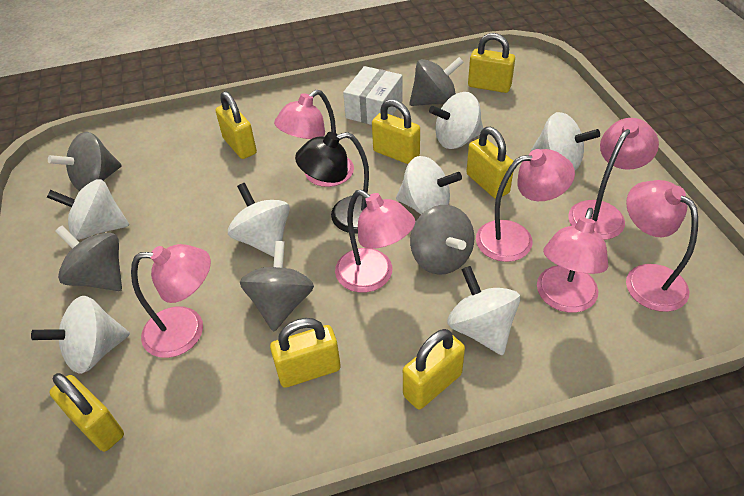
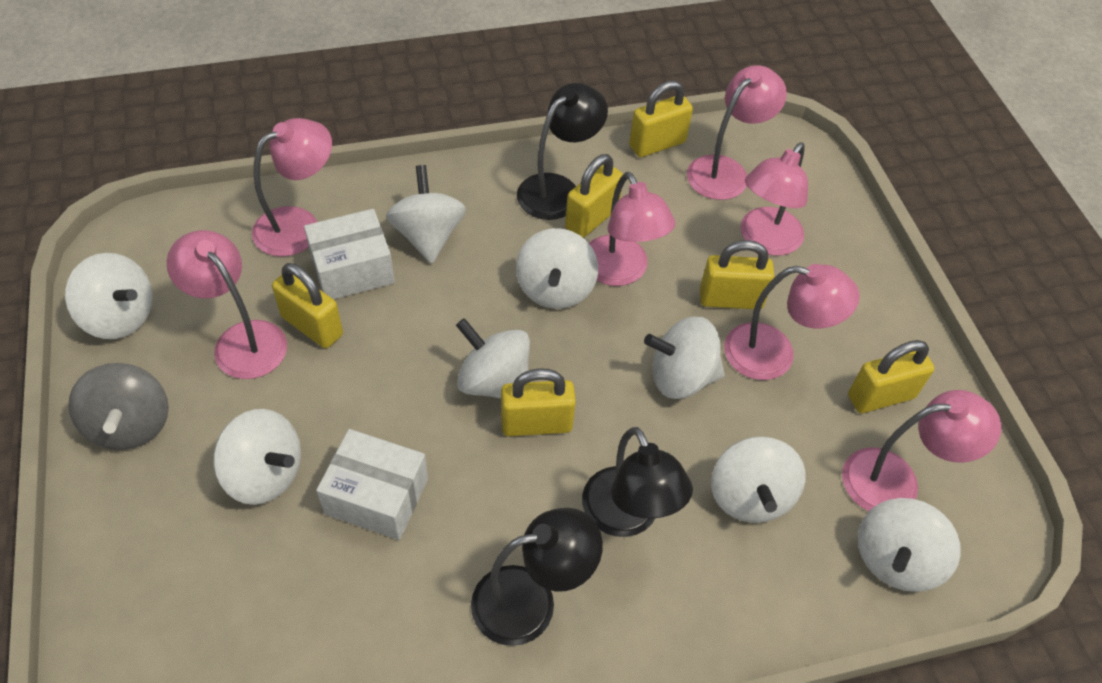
black lamp: [295,132,369,234] = 1 -> [471,508,603,646] [517,83,608,220] [582,427,693,537] = 3
grey spinning top: [48,132,122,191] [55,226,122,291] [240,241,314,331] [409,57,464,106] [410,205,474,275] = 5 -> [68,363,169,450] = 1
white box: [343,66,403,125] = 1 -> [304,209,395,299] [316,429,428,540] = 2
white spinning top: [31,296,130,374] [47,179,129,240] [228,183,290,257] [396,156,462,215] [429,92,483,149] [447,266,520,355] [530,112,600,170] = 7 -> [65,253,153,339] [213,409,301,505] [386,165,466,264] [456,318,530,399] [516,228,598,309] [644,316,725,399] [711,436,806,523] [858,498,961,592] = 8
yellow padlock: [49,373,124,452] [215,91,257,159] [270,318,341,388] [372,99,420,164] [403,329,465,410] [466,127,514,199] [468,33,515,93] = 7 -> [272,263,343,348] [501,368,576,436] [565,154,623,238] [629,81,693,157] [700,240,774,309] [848,340,934,413] = 6

